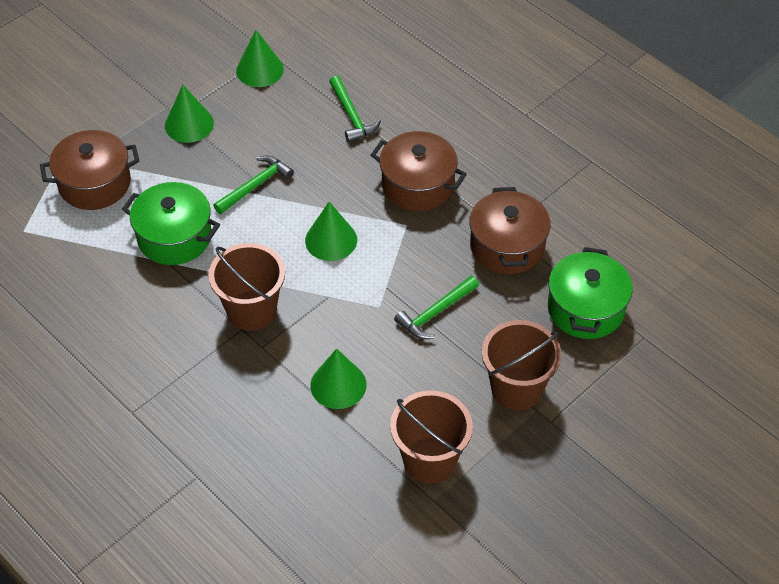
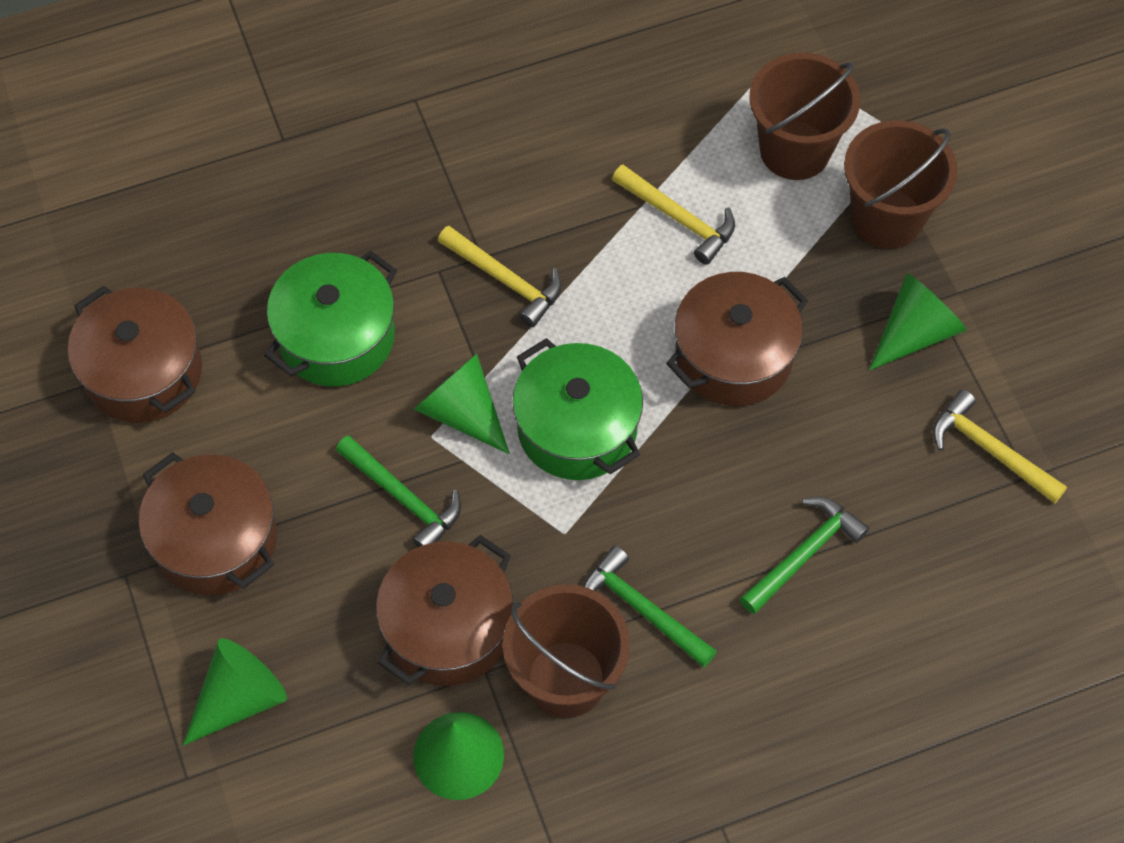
brown pot: [40,130,139,210] [371,131,467,211] [469,187,551,274] = 3 -> [68,286,202,423] [139,452,277,596] [376,535,513,686] [666,272,809,406] = 4
yellow hammer: none = 0 -> [438,226,562,327] [612,165,735,265] [933,389,1067,504] = 3

